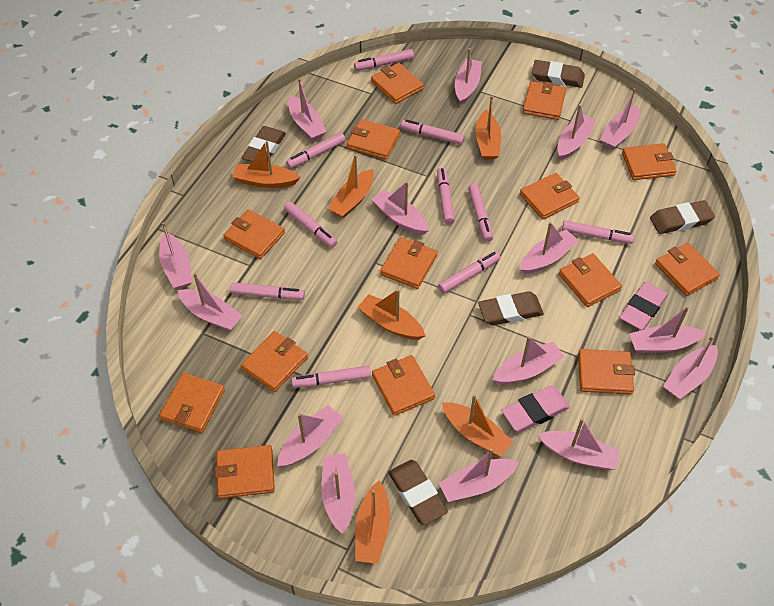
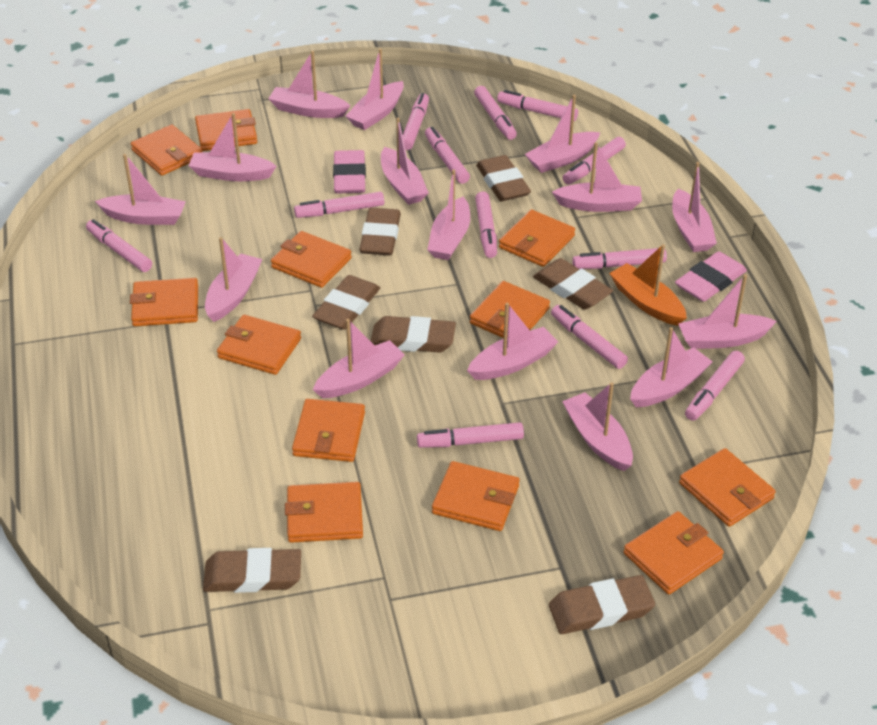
brown eraser: [242,126,286,162] [388,460,448,525] [478,291,544,325] [532,60,585,88] [650,200,715,234] = 5 -> [203,548,301,593] [312,275,380,330] [359,208,401,256] [371,316,456,353] [476,155,531,201] [533,258,613,310] [549,575,655,634] = 7
orange boat: [233,141,301,188] [328,154,374,218] [355,480,390,564] [358,289,426,340] [442,394,513,457] [476,96,501,160] = 6 -> [609,244,687,326] = 1
orange wallet: [159,373,225,433] [215,445,275,499] [223,209,285,259] [241,331,308,392] [347,119,400,160] [371,63,424,104] [372,355,435,416] [380,237,438,289] [520,173,580,220] [523,81,566,120] [559,253,622,307] [578,349,635,394] [622,143,677,180] [655,243,720,296] = 14 -> [130,278,198,326] [131,125,203,175] [195,109,257,151] [217,315,301,375] [271,231,352,288] [285,482,363,543] [292,399,365,462] [432,461,520,531] [470,281,550,338] [499,210,575,267] [624,511,724,594] [679,448,776,527] = 12
pink marker: [230,282,305,300] [284,202,337,248] [286,132,345,169] [291,366,371,388] [354,49,414,71] [401,119,465,145] [437,167,455,225] [438,251,500,294] [468,184,493,242] [562,220,634,244] = 10 -> [86,219,152,272] [294,192,384,218] [403,93,429,150] [417,422,524,448] [425,127,470,184] [474,86,517,140] [475,191,497,258] [497,90,578,121] [551,305,628,369] [562,137,626,185] [572,248,667,269] [685,351,745,421] = 12

